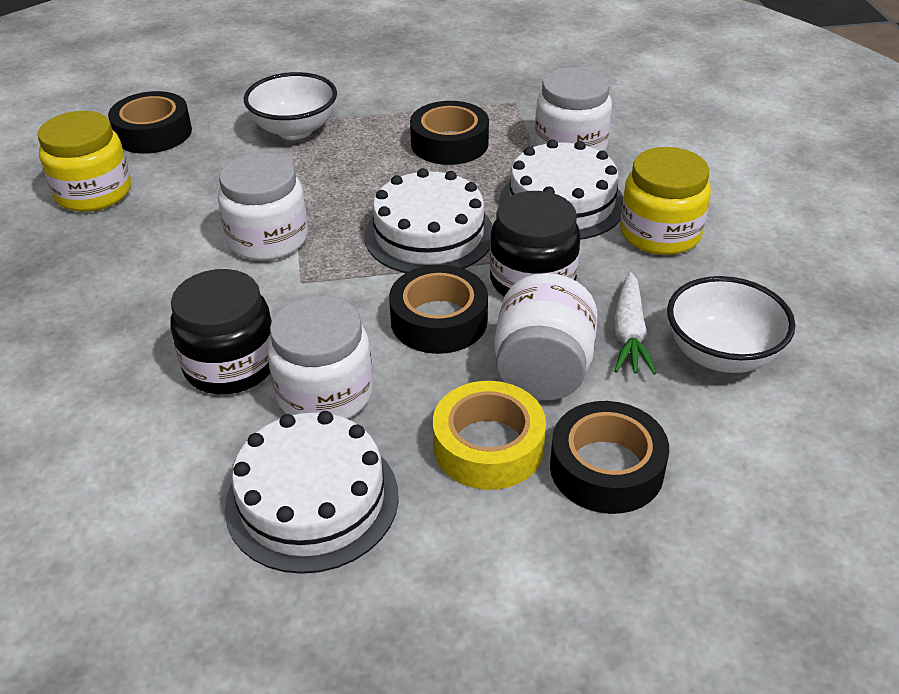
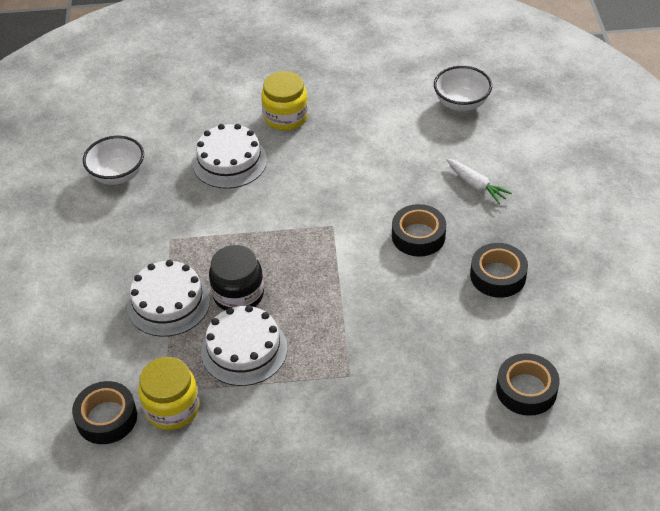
black jar: [170,269,272,394] [490,191,580,297] = 2 -> [209,245,264,310] = 1
white jar: [218,153,308,261] [267,296,373,419] [494,273,597,401] [535,67,612,151] = 4 -> none = 0
yellow tape: [433,381,546,490] = 1 -> none = 0

